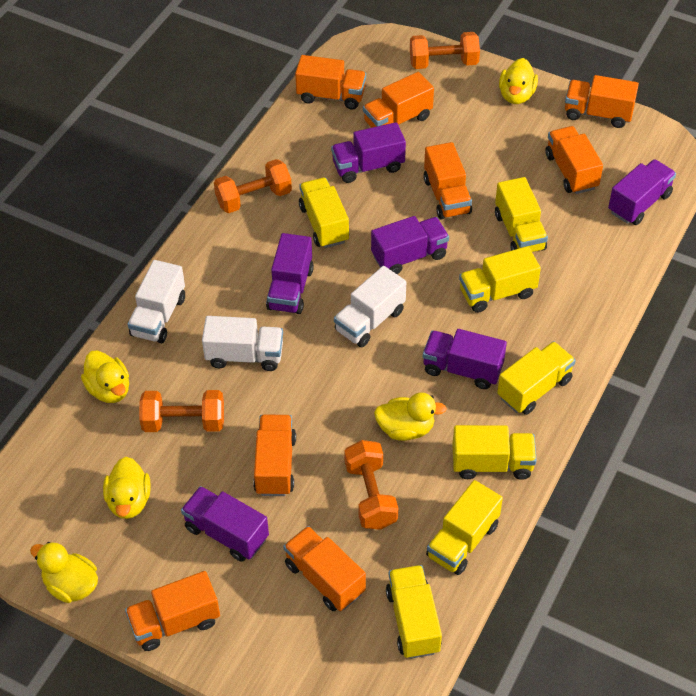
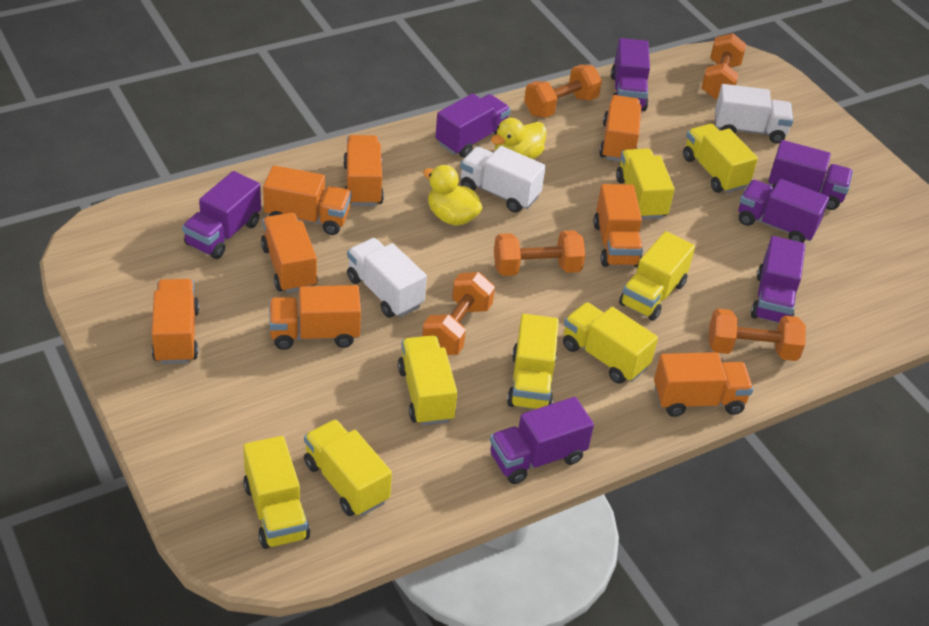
orange dumbbell: [139,390,224,432] [214,159,292,213] [344,440,398,530] [410,32,480,69] = 4 -> [422,272,495,355] [494,230,585,276] [524,65,602,118] [701,33,747,99] [708,309,806,361] = 5
purple truck: [181,486,269,562] [266,233,314,314] [331,122,406,183] [371,216,449,274] [423,329,507,389] [608,159,676,225] = 6 -> [182,171,261,259] [435,94,511,158] [490,397,594,484] [611,38,650,111] [739,179,829,243] [751,236,806,323] [768,140,853,210] = 7
yellow duck: [30,542,98,603] [81,350,129,403] [103,457,151,519] [374,392,447,441] [499,58,538,104] = 5 -> [423,165,483,226] [491,118,546,159] = 2
yellow truck: [299,178,349,248] [386,565,442,659] [426,480,503,575] [452,425,537,480] [459,246,541,313] [495,177,548,252] [497,341,576,415] = 7 -> [243,436,310,549] [304,419,392,516] [398,335,457,425] [507,314,559,409] [563,302,658,384] [616,148,675,220] [619,231,695,321] [683,124,758,193] = 8

